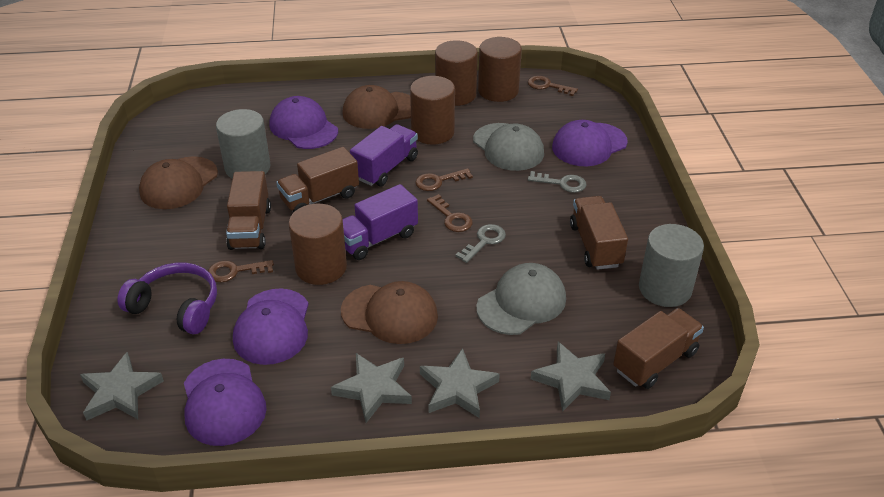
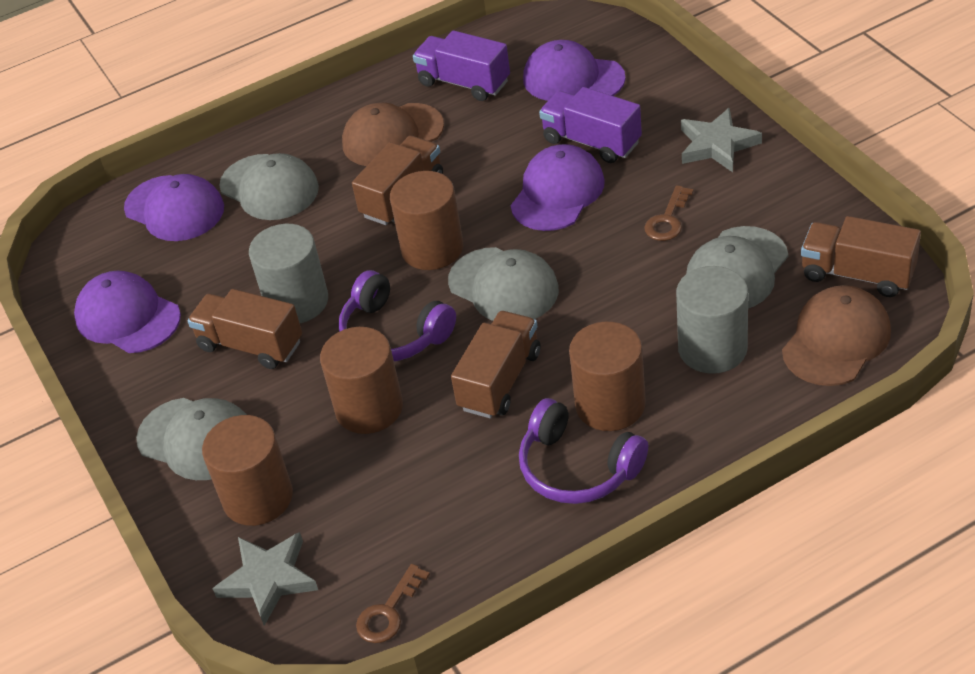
brown cap: [139,156,218,209] [341,281,438,344] [342,85,411,129] = 3 -> [342,103,444,166] [782,285,891,386] = 2
brown key: [208,260,274,282] [415,168,473,191] [427,194,473,232] [528,76,578,96] = 4 -> [356,564,430,643] [644,185,693,241] = 2
grey cap: [473,123,544,171] [476,263,566,335] = 2 -> [136,398,247,480] [219,153,319,220] [448,247,559,321] [686,226,788,308] = 4
grey key: [455,224,506,263] [528,171,586,193] = 2 -> none = 0
grey star: [80,352,164,421] [331,353,412,423] [420,348,500,418] [531,342,611,412] = 4 -> [212,532,318,626] [681,107,762,172] = 2
purple headphones: [117,263,217,334] = 1 -> [339,270,456,361] [519,398,648,504] = 2

